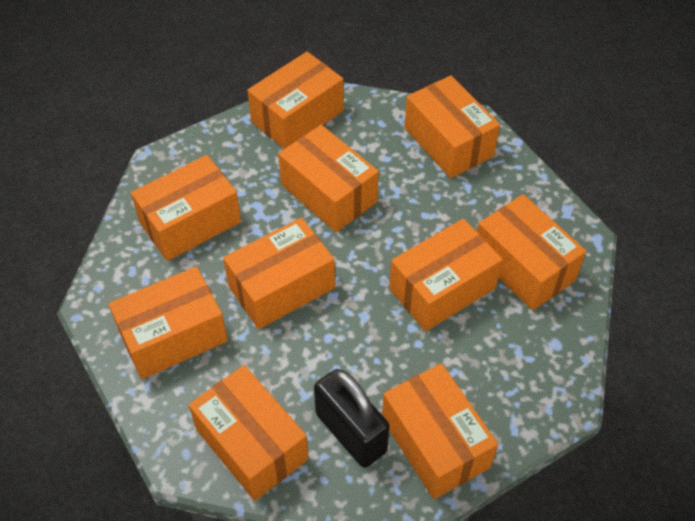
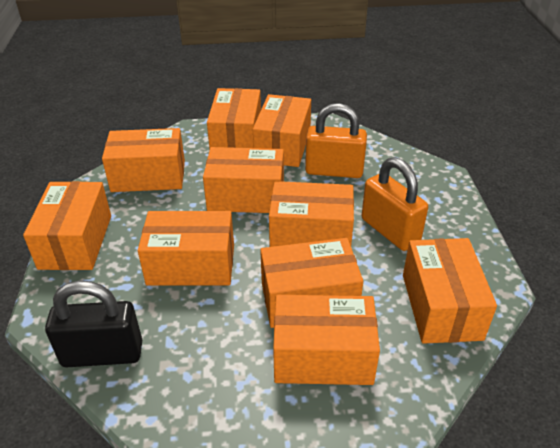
orange padlock: none = 0 -> [305,103,367,178] [362,157,428,251] = 2

